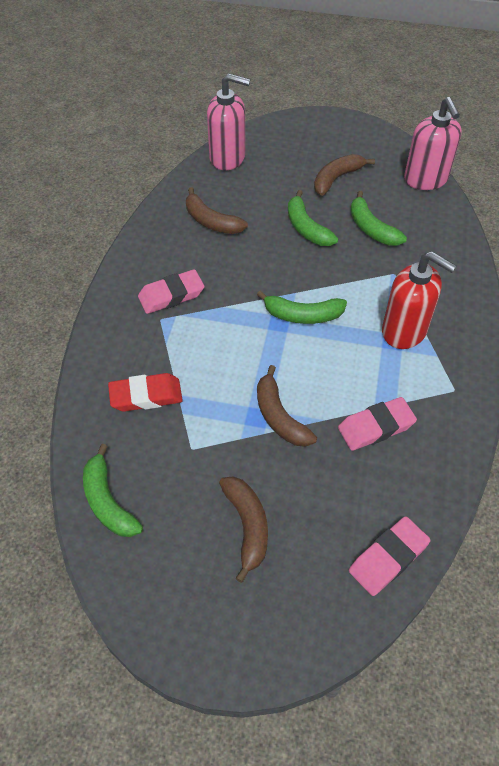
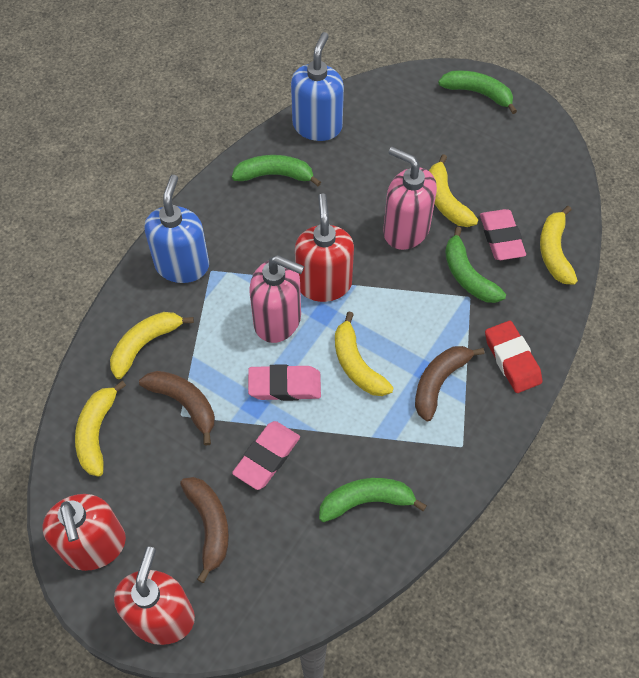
blue soap dispenser: none = 0 -> [144,175,209,283] [291,32,344,141] = 2
brown banana: [186,187,248,234] [219,476,268,583] [257,365,317,447] [314,154,375,196] = 4 -> [139,371,215,446] [180,477,229,583] [415,346,484,421] = 3
red soap dispenser: [382,251,457,349] = 1 -> [42,494,126,571] [114,547,195,645] [295,193,354,302] = 3
yellow banana: none = 0 -> [75,381,126,477] [110,312,194,379] [335,312,394,396] [429,154,478,227] [540,206,578,285] = 5

